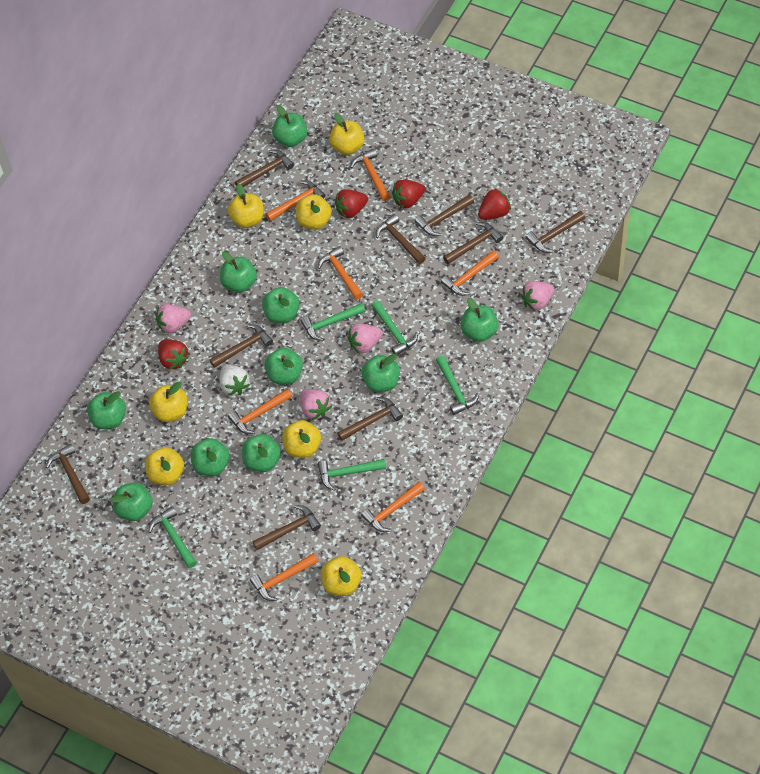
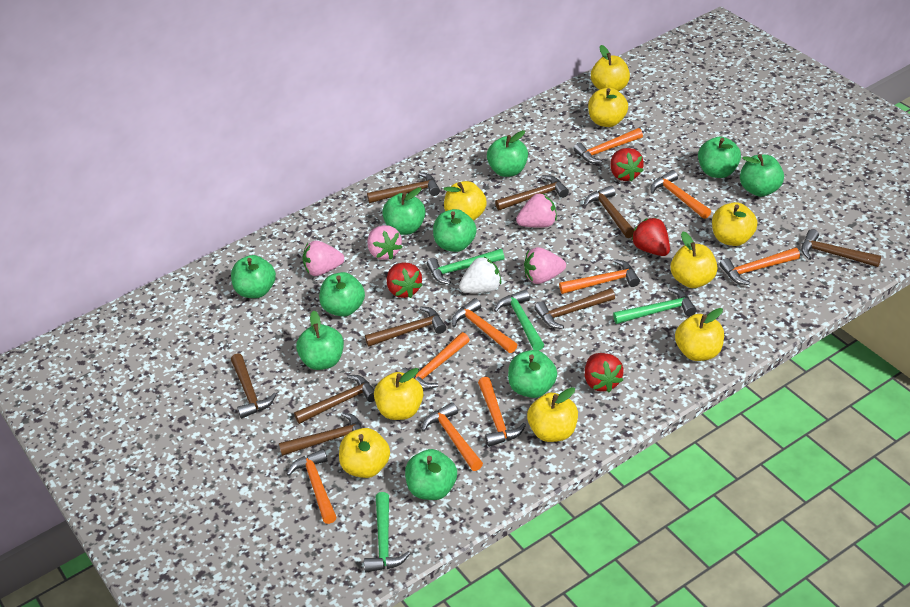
green hammer: [148,507,197,568] [300,303,365,341] [317,459,386,491] [371,300,418,355] [436,356,479,415] = 5 -> [364,492,411,572] [427,249,504,284] [494,289,544,351] [613,287,697,324] = 4
orange hammer: [228,389,292,434] [250,553,319,601] [266,180,325,222] [318,246,363,300] [350,149,390,201] [361,482,425,532] [441,250,499,296] = 7 -> [286,449,336,524] [400,332,470,390] [422,402,483,471] [452,298,517,353] [478,377,526,447] [559,259,640,294] [573,128,643,163] [650,170,711,219] [720,248,800,285] = 9
yellow apple: [145,447,184,485] [149,381,187,422] [228,184,264,228] [282,420,321,458] [296,194,332,230] [321,556,362,596] [329,113,365,155] = 7 -> [339,428,390,478] [374,368,423,420] [443,181,487,221] [527,387,578,442] [588,88,628,127] [591,45,630,91] [670,232,718,288] [675,308,724,361] [712,202,758,246] = 9

